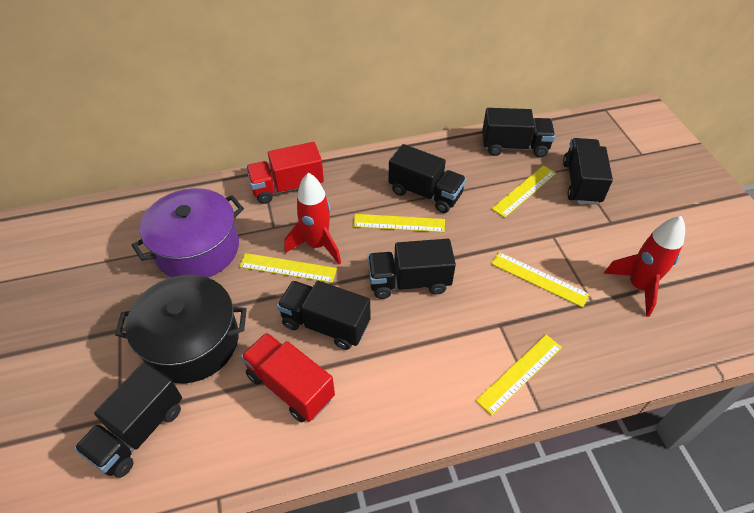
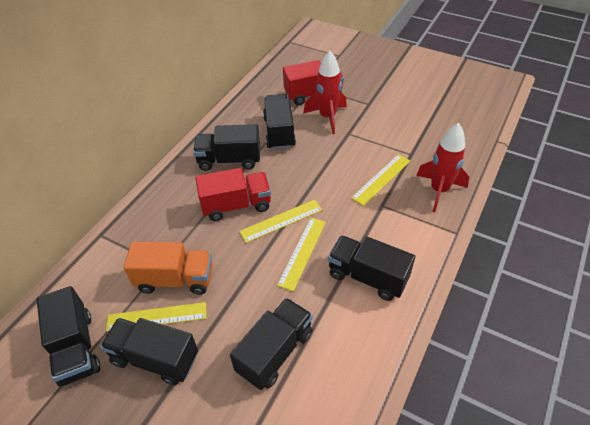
black pot: [115,275,247,383] = 1 -> none = 0
orange truck: none = 0 -> [124,242,213,295] = 1
purple pot: [132,188,244,278] = 1 -> none = 0
yellow ruler: [239,253,337,283] [353,214,445,232] [476,335,562,416] [491,252,590,308] [492,165,556,218] = 5 -> [106,302,207,332] [239,200,322,243] [277,218,326,291] [351,154,410,206] = 4

